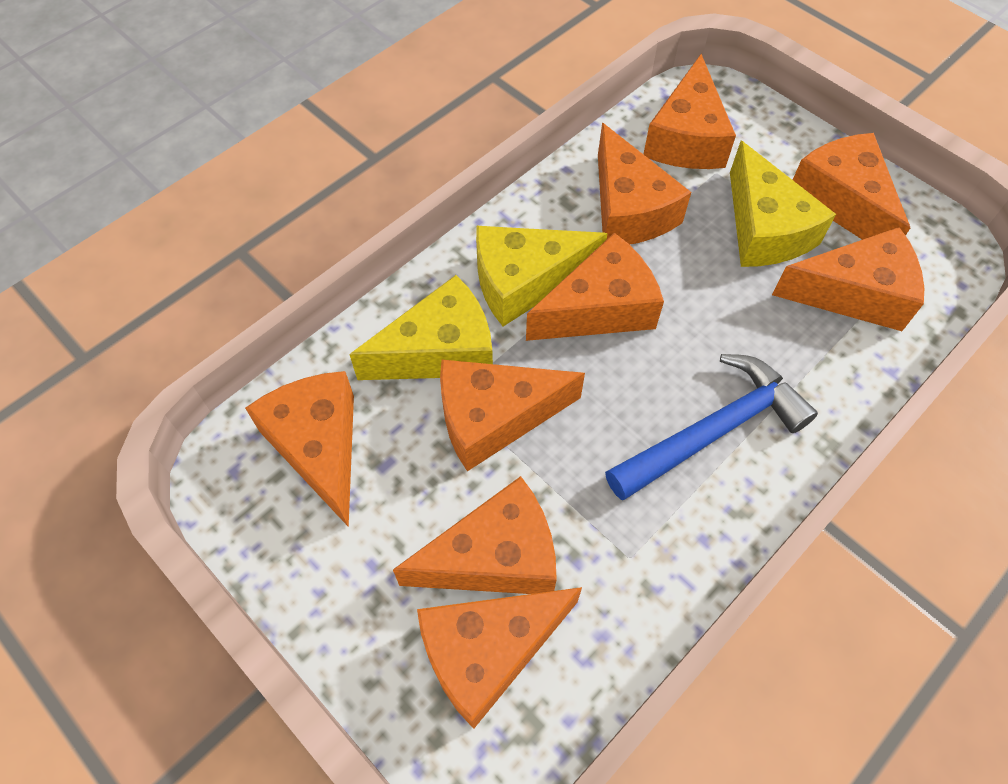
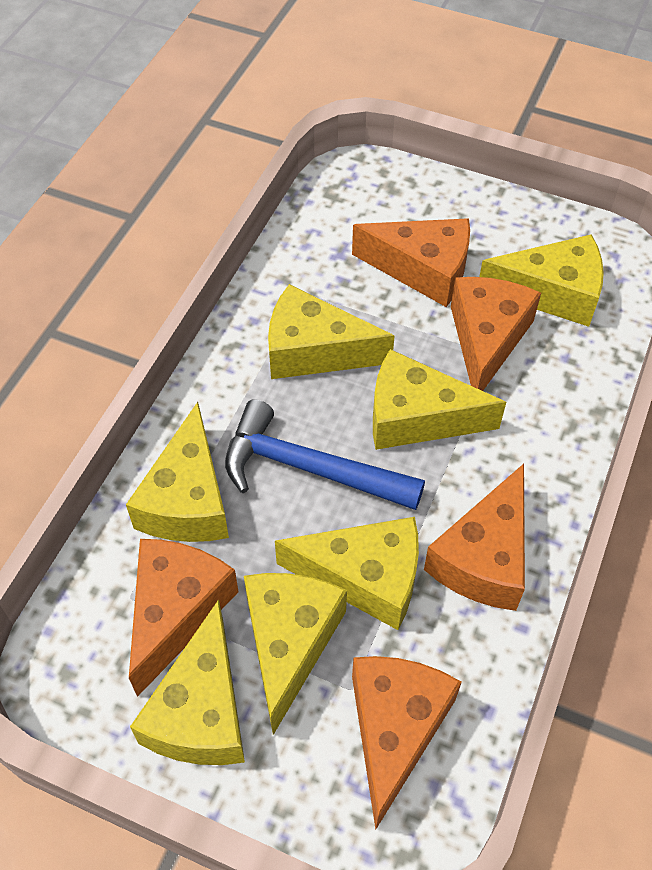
orange cheese: [245,371,354,527] [393,476,557,594] [417,587,582,729] [440,360,585,471] [526,233,664,341] [598,123,691,245] [644,54,736,169] [772,227,924,331] [793,133,910,240] = 9 -> [129,539,239,697] [352,218,470,307] [352,656,462,830] [424,464,525,611] [451,277,541,391] = 5
yellow cheese: [349,275,493,380] [476,226,608,326] [730,141,836,267] = 3 -> [126,402,229,542] [130,599,245,765] [244,573,347,735] [268,284,395,379] [275,517,419,630] [373,349,506,450] [479,234,604,327] = 7

